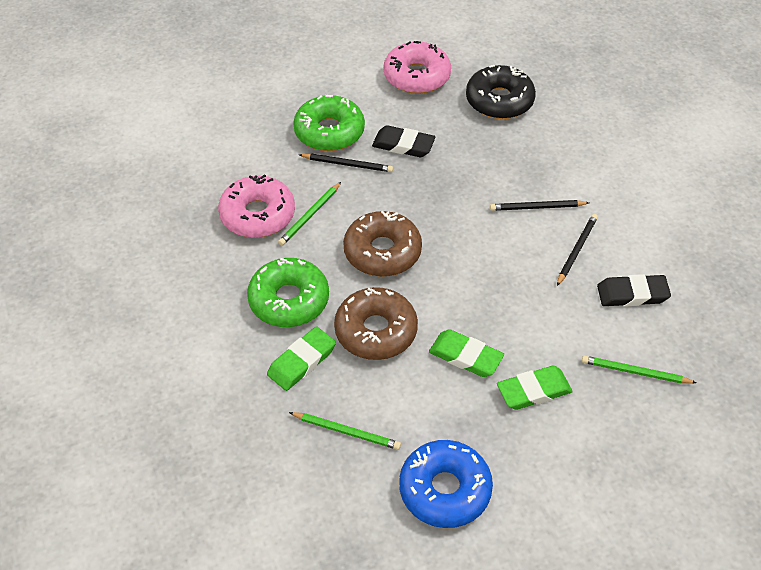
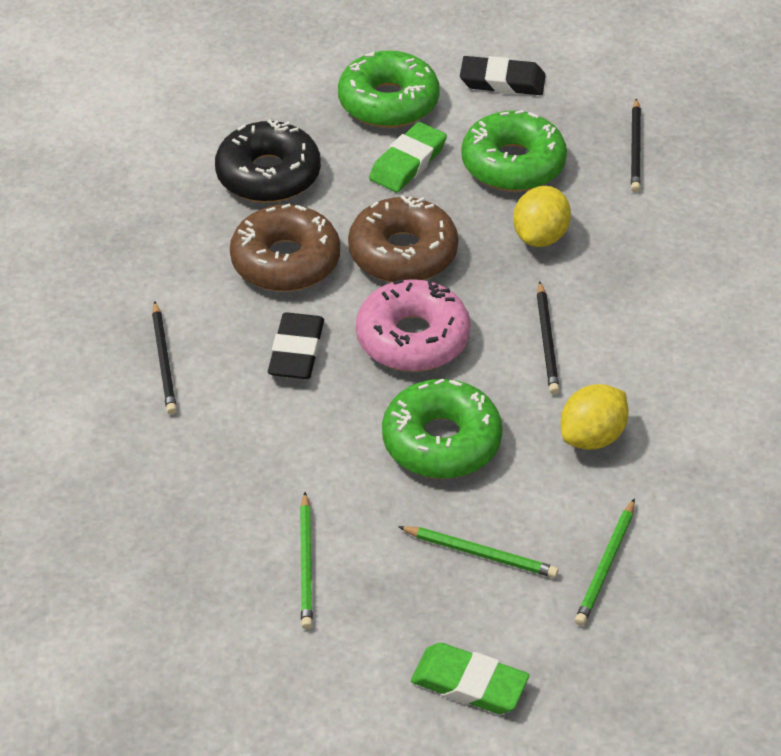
blue donut: [399,440,493,528] = 1 -> none = 0
green donut: [247,258,329,327] [293,95,365,151] = 2 -> [338,51,440,128] [382,379,502,479] [461,110,567,192] = 3
green eraser: [267,326,336,391] [429,329,504,377] [497,366,573,410] = 3 -> [369,122,447,192] [411,643,529,714] = 2
pink donut: [218,174,295,238] [383,41,451,94] = 2 -> [356,279,471,372] = 1
yellow lemon: none = 0 -> [513,186,571,247] [561,384,629,450] = 2

